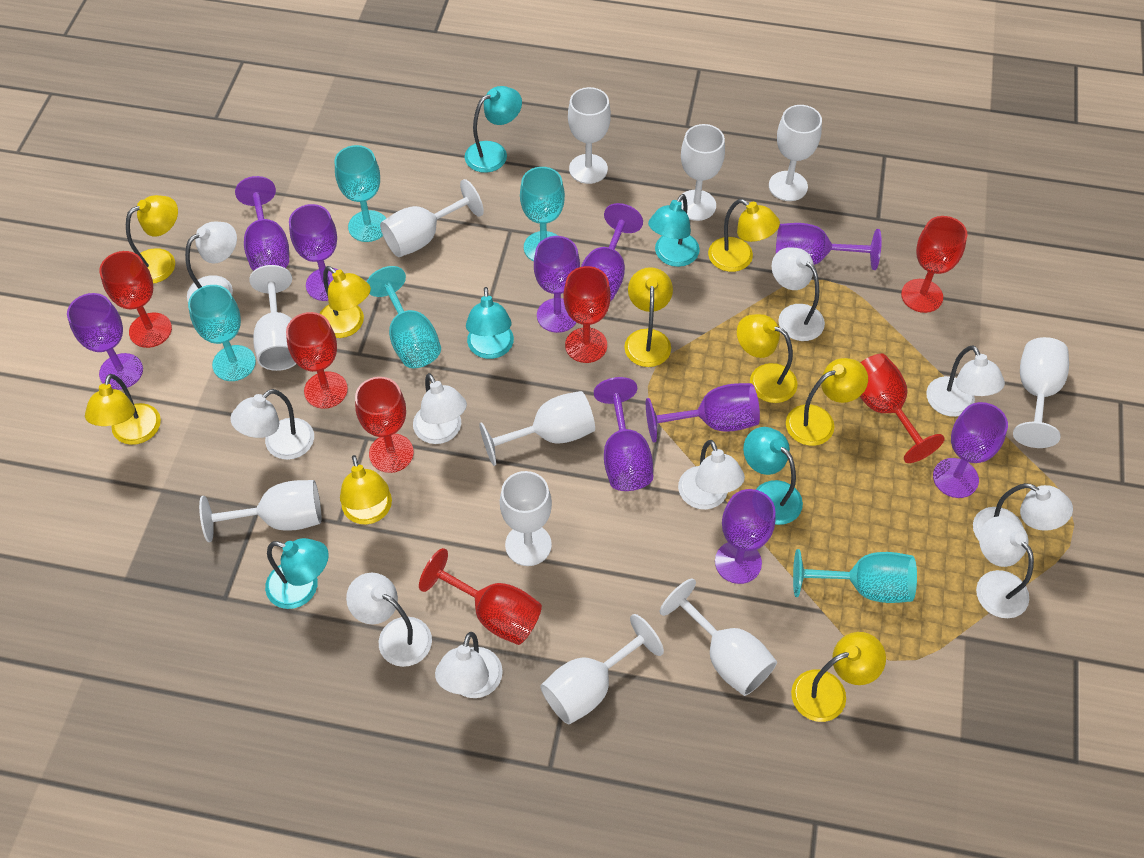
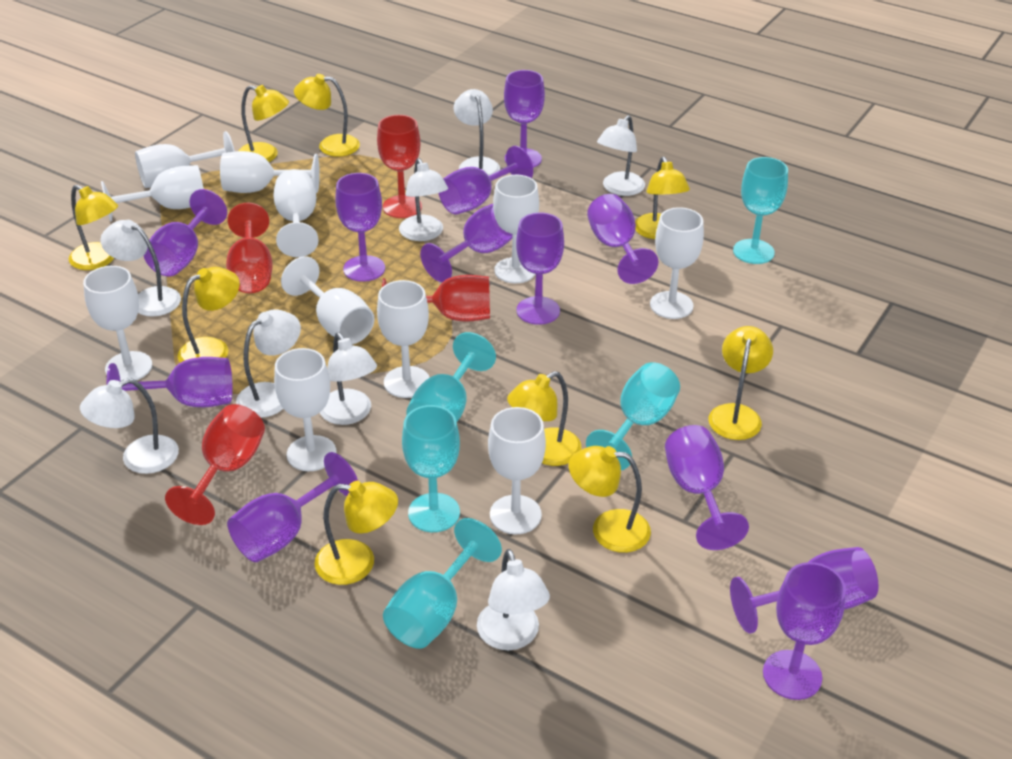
purple goblet: [67,293,143,390] [235,176,289,271] [289,204,338,301] [534,236,580,333] [581,203,643,301] [594,377,653,491] [646,383,760,443] [715,489,776,584] [776,223,882,270] [933,402,1008,498] = 10 -> [107,357,233,407] [144,189,227,276] [227,452,358,562] [335,173,385,282] [420,204,513,282] [439,146,533,215] [504,70,545,168] [516,213,564,325] [587,194,658,284] [665,425,749,550] [730,547,879,633] [763,562,846,700] = 12
red goblet: [99,251,172,348] [286,312,348,409] [355,377,414,473] [419,548,542,645] [564,266,611,363] [860,354,945,463] [901,216,967,313] = 7 -> [165,404,265,525] [226,203,273,293] [377,115,422,218] [382,275,490,322] = 4
turquoise lamp: [265,538,329,609] [465,86,522,173] [466,287,514,359] [648,194,700,267] [743,427,803,525] = 5 -> none = 0
white lamp: [185,222,237,302] [230,389,314,460] [346,573,432,667] [413,373,467,444] [435,632,503,698] [678,440,745,510] [772,247,825,341] [926,345,1005,417] [973,483,1073,541] [976,516,1034,618] = 10 -> [80,378,179,474] [100,220,181,316] [236,310,301,418] [320,332,377,425] [399,158,448,241] [454,89,500,176] [477,549,550,650] [597,115,645,196] = 8

